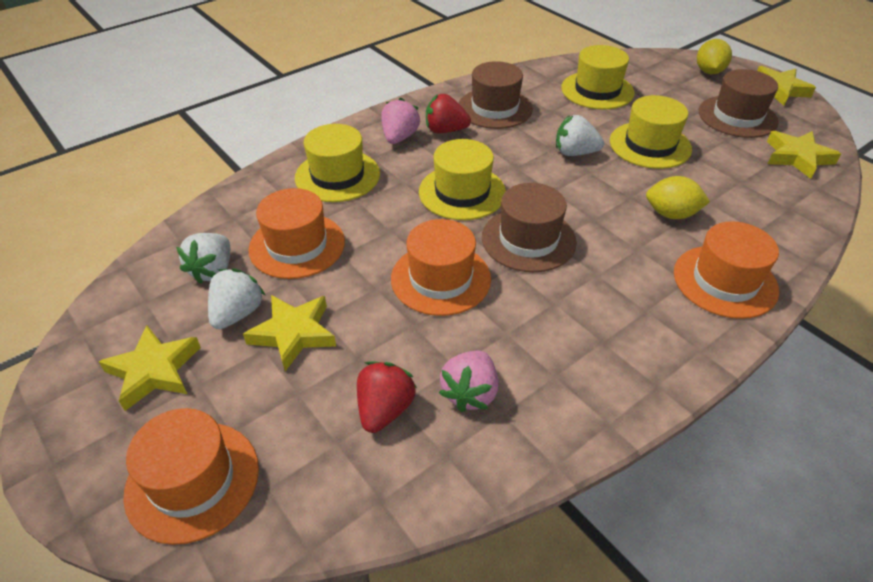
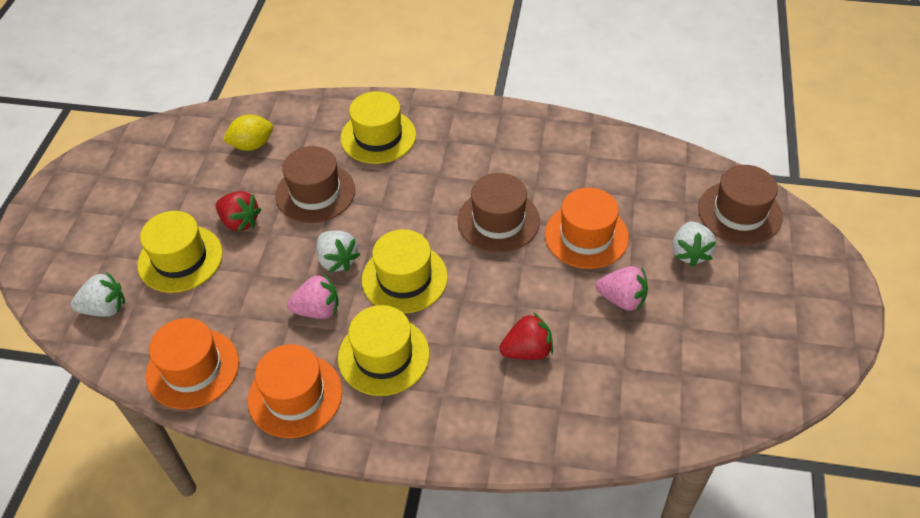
orange hat: [123,408,259,545] [248,188,345,279] [391,219,491,316] [674,221,779,319] = 4 -> [146,318,239,409] [248,344,342,438] [545,188,629,269] = 3
yellow lemon: [646,176,710,219] [697,39,732,74] = 2 -> [223,114,273,151] = 1
yellow star: [99,325,201,411] [243,295,336,371] [757,66,816,106] [767,131,841,179] = 4 -> none = 0

